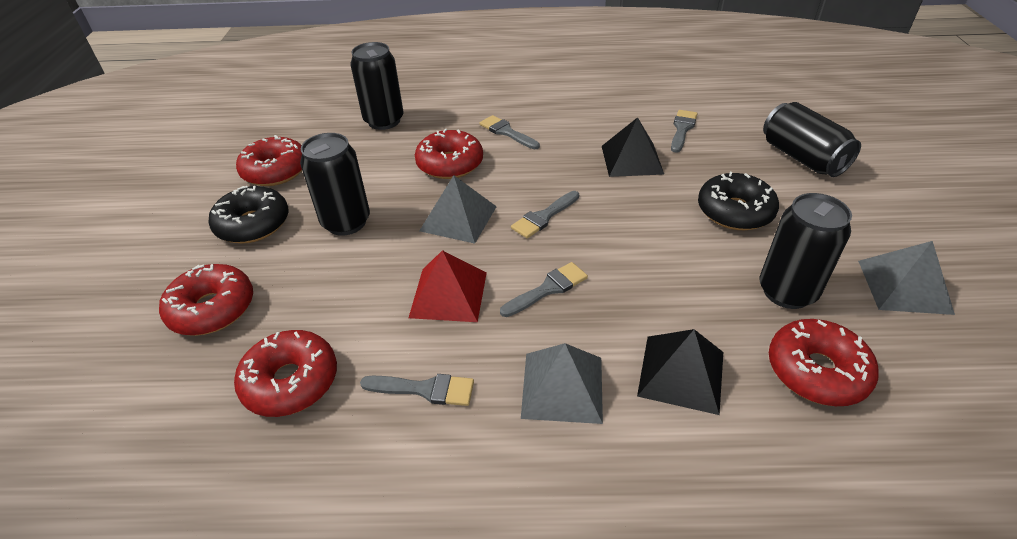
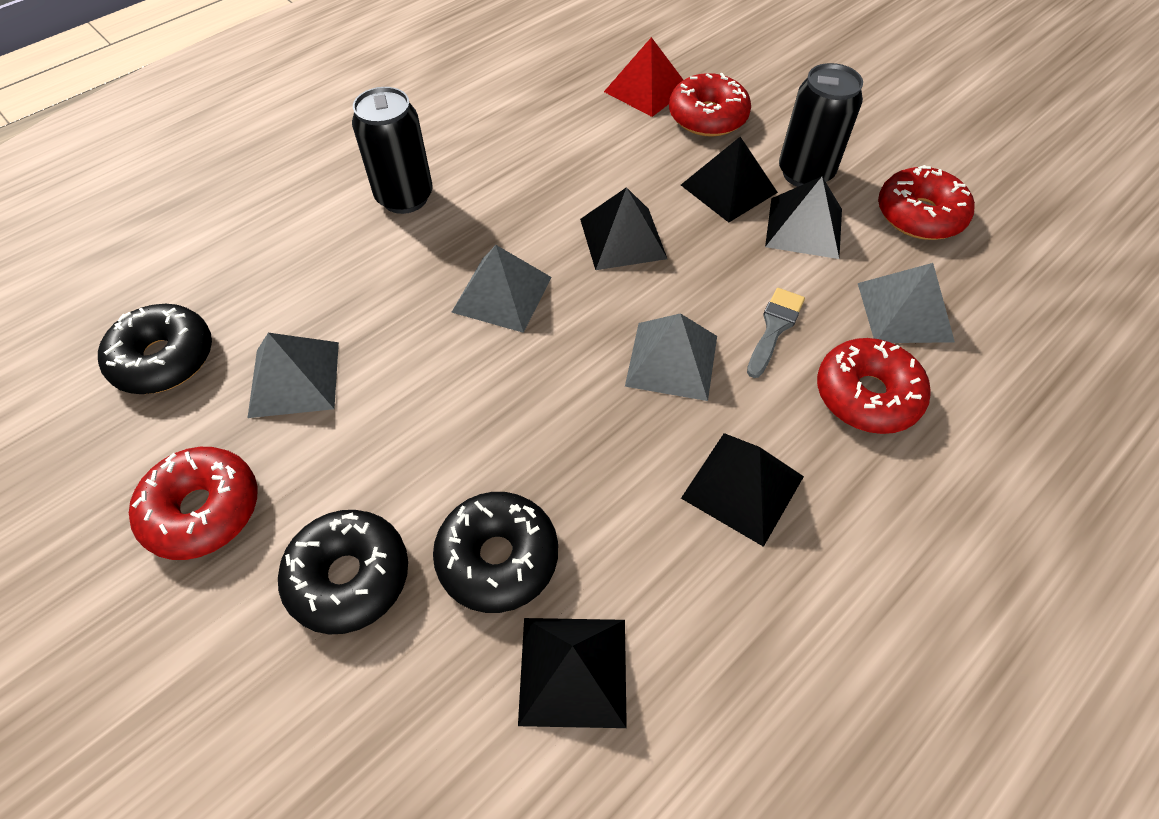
black can: [300,133,370,236] [351,42,404,130] [760,193,852,309] [763,102,861,177] = 4 -> [352,87,433,214] [779,63,863,187] = 2
black donut: [209,186,289,243] [698,172,779,230] = 2 -> [98,304,212,394] [278,510,408,634] [433,492,558,613] = 3
black pyramid: [602,117,665,177] [637,329,723,415] = 2 -> [518,618,627,728] [580,187,667,270] [681,137,778,223] [681,433,804,547] [765,176,842,259] = 5
grey brush: [360,374,474,406] [480,115,540,149] [500,262,588,317] [511,191,579,238] [671,110,698,153] = 5 -> [747,288,805,378] = 1
grey pyramid: [419,175,497,244] [521,343,603,424] [858,241,955,315] = 3 -> [247,333,339,418] [452,245,551,333] [625,313,717,401] [858,263,955,343] = 4
red donut: [159,264,253,336] [234,330,337,417] [236,135,302,186] [415,129,483,179] [769,319,879,406] = 5 -> [129,447,258,560] [669,73,751,137] [817,338,931,434] [878,165,975,240] = 4

